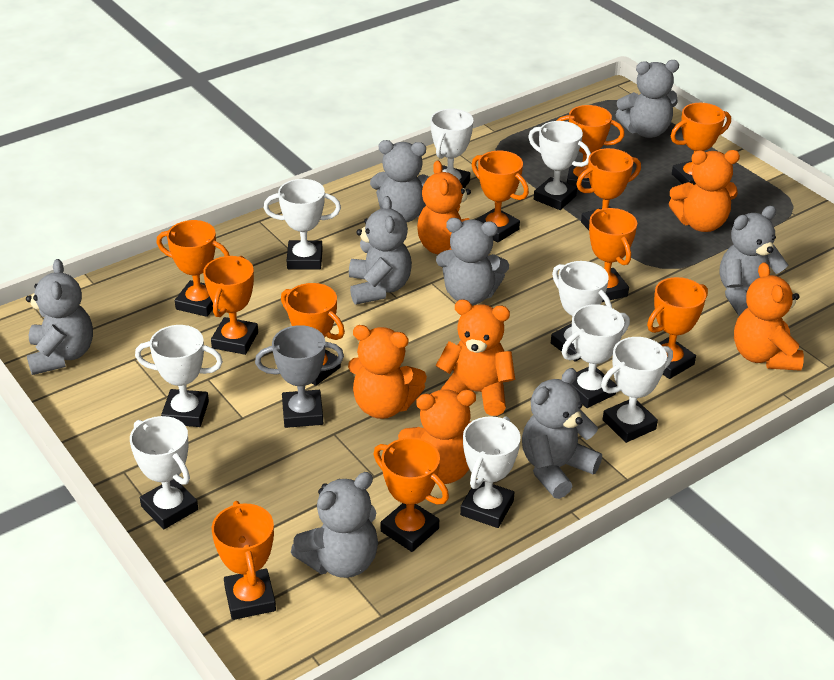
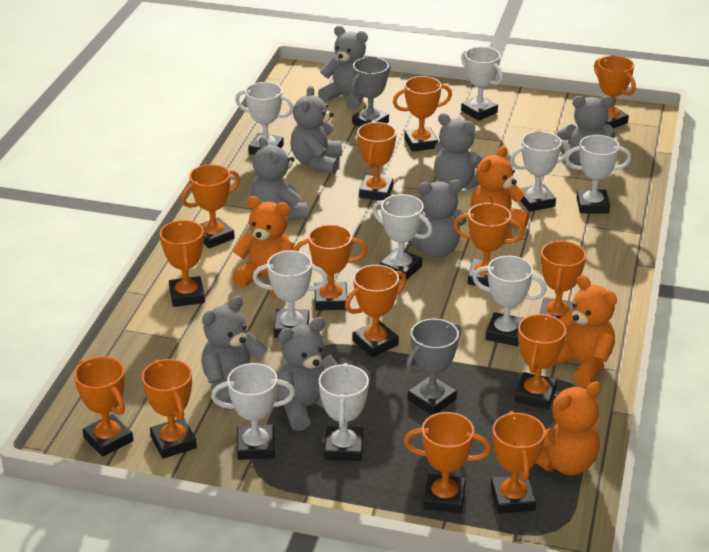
grey trophy: [255,325,344,428] = 1 -> [351,57,391,127] [406,319,462,415] = 2
orange teddy bear: [348,325,427,419] [398,389,476,484] [417,160,471,254] [436,299,515,416] [669,150,740,232] [734,262,804,371] = 6 -> [232,196,294,296] [470,146,529,245] [536,381,602,475] [551,275,617,387] = 4
orange trophy: [156,220,229,317] [203,256,258,355] [212,501,276,620] [281,283,345,386] [373,437,449,552] [472,151,529,242] [556,105,625,189] [576,148,641,230] [589,208,637,302] [647,277,708,379] [671,103,731,185] = 11 -> [74,356,133,457] [142,359,197,459] [160,220,205,307] [181,164,240,249] [294,224,367,310] [345,265,406,357] [357,122,396,200] [393,76,452,152] [404,412,491,513] [453,203,524,287] [491,411,546,514] [515,314,566,409] [540,241,586,319] [594,55,636,128] = 14

